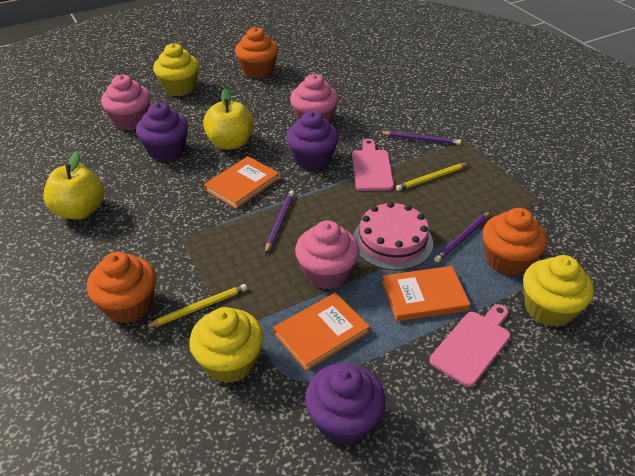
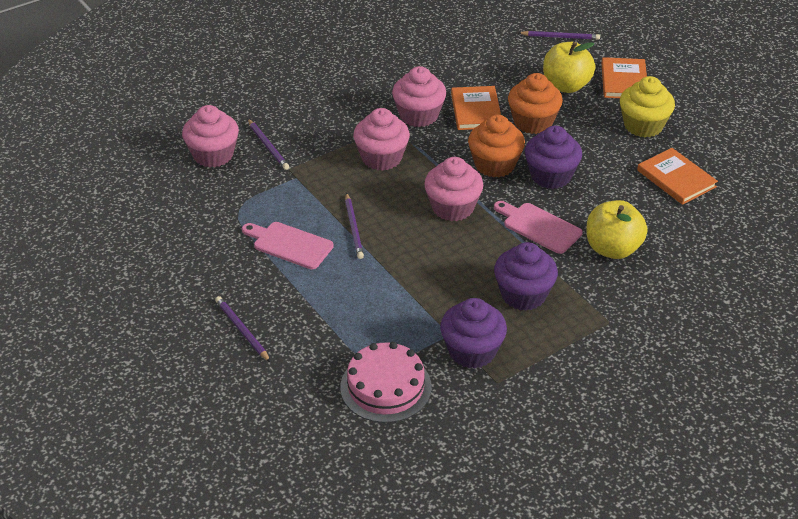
orange cupcake: [87,252,156,323] [235,27,278,78] [483,208,547,276] = 3 -> [468,115,525,177] [508,73,563,134] = 2
pink cupcake: [101,75,151,130] [290,74,339,123] [295,220,360,290] = 3 -> [182,105,239,168] [353,108,410,171] [392,66,446,127] [424,157,483,221] = 4
purple pencil: [265,191,295,254] [379,131,461,145] [434,211,491,262] = 3 -> [215,296,270,362] [248,119,289,170] [345,193,364,259] [519,31,600,40] = 4
yellow cupcake: [153,43,199,96] [189,307,264,383] [523,255,594,327] = 3 -> [620,76,675,137] = 1
yellow pencil: [144,284,247,328] [396,163,469,191] = 2 -> none = 0

